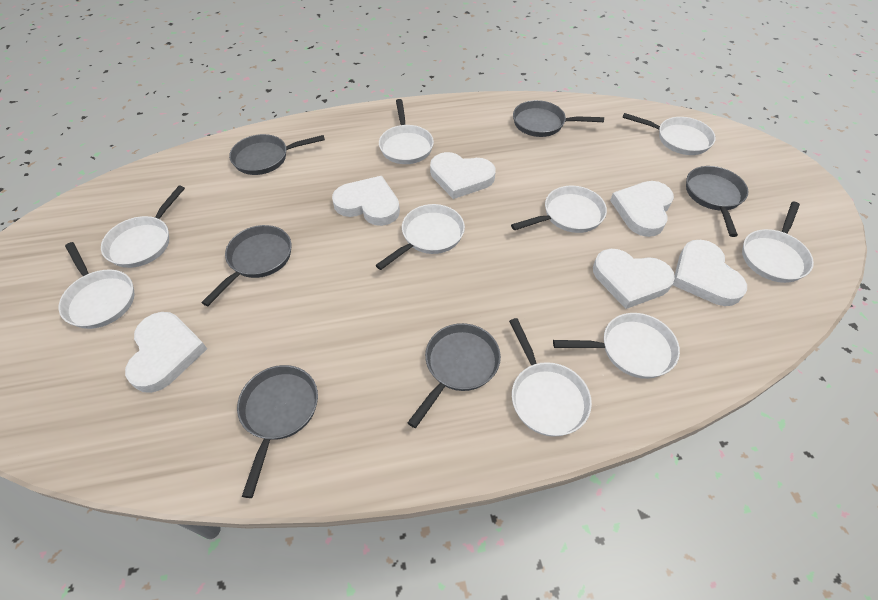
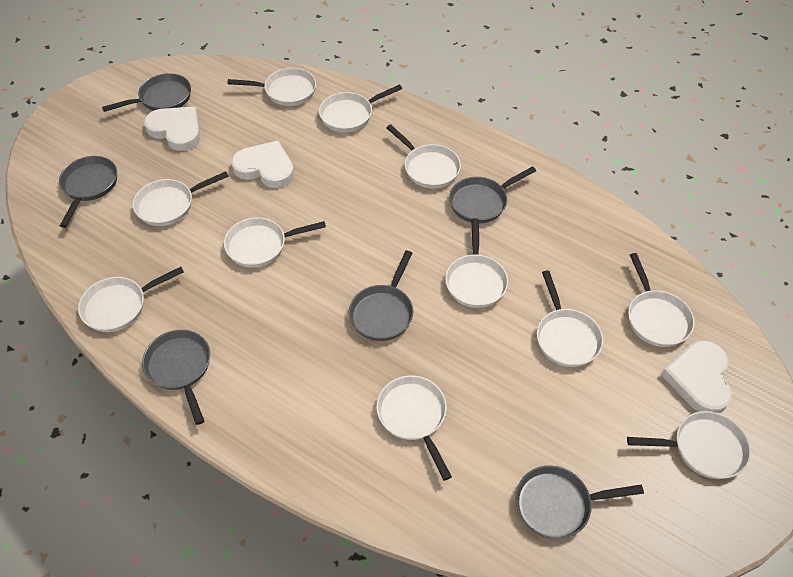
white heart: [125,312,207,393] [332,176,400,226] [430,152,496,199] [593,249,675,309] [610,181,674,237] [672,240,747,306] = 6 -> [144,107,201,151] [231,141,294,188] [661,341,732,413] = 3
white pan: [59,242,134,329] [101,185,185,268] [376,204,465,270] [379,99,434,164] [509,318,592,437] [511,186,607,233] [553,313,680,379] [622,113,716,155] [742,202,814,283] = 9 -> [78,267,184,332] [133,171,229,226] [224,217,326,268] [228,68,316,106] [319,84,402,132] [376,375,452,481] [386,125,461,189] [445,218,508,308] [537,270,603,367] [627,411,751,479] [628,253,695,347] = 11

